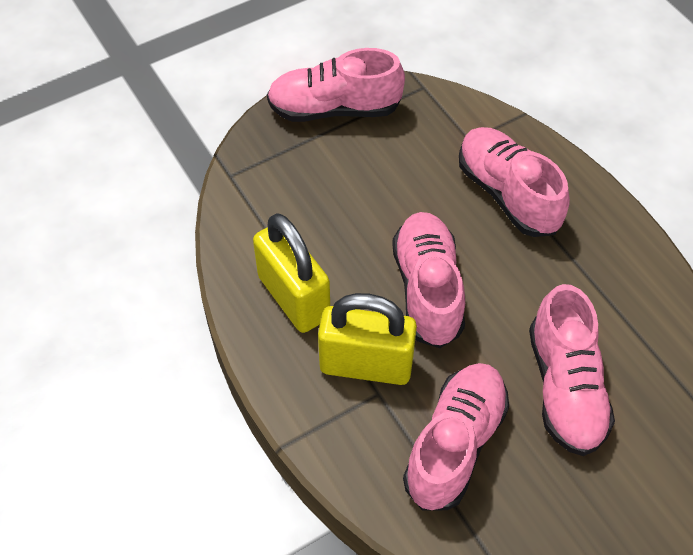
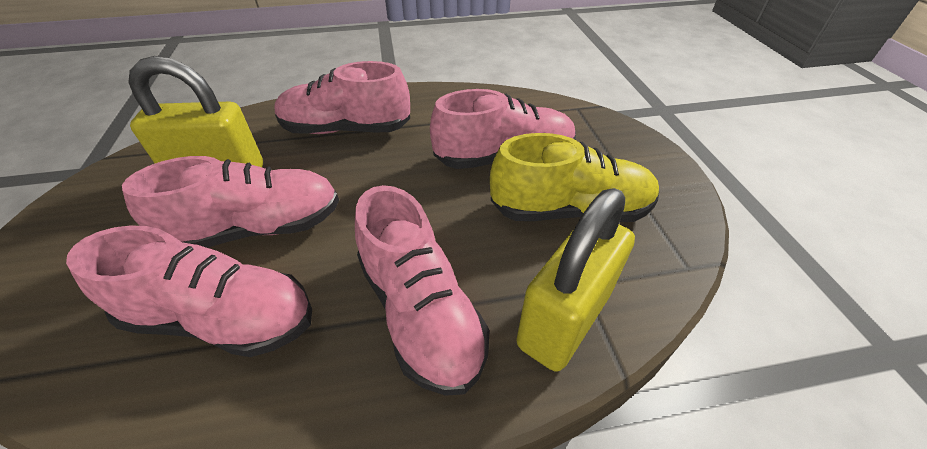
yellow shoe: none = 0 -> [490,133,659,222] = 1

